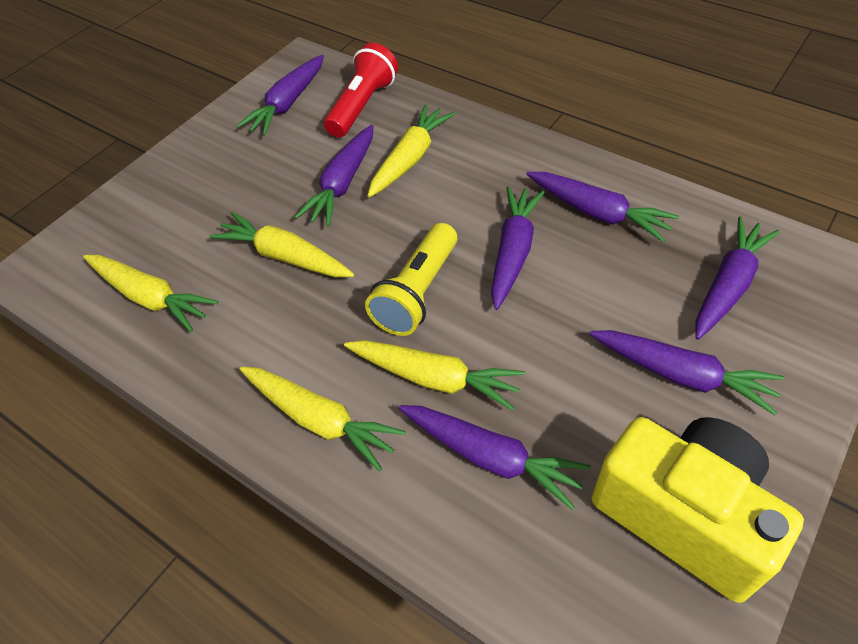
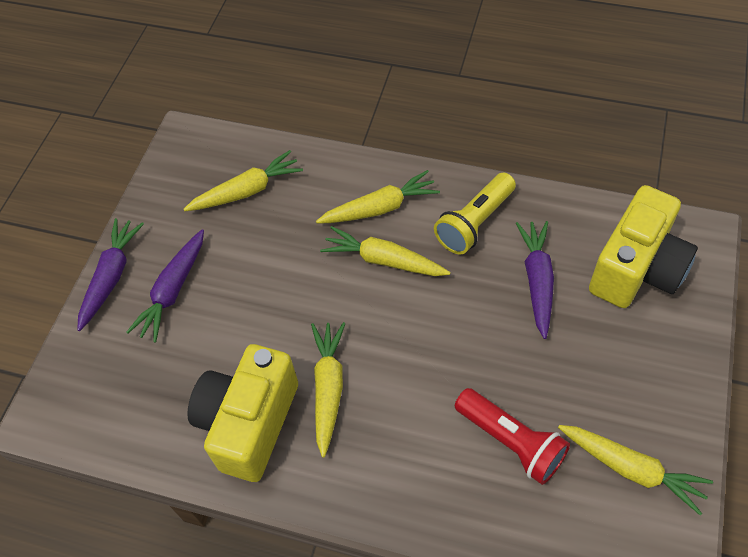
purple carrot: [237,55,324,136] [294,125,373,226] [399,405,591,510] [491,186,545,310] [526,172,679,242] [589,330,784,415] [695,216,779,340] = 7 -> [77,218,144,331] [126,229,204,343] [516,221,554,339] = 3
yellow camera: [592,417,804,603] = 1 -> [187,344,298,482] [589,185,698,308] = 2

